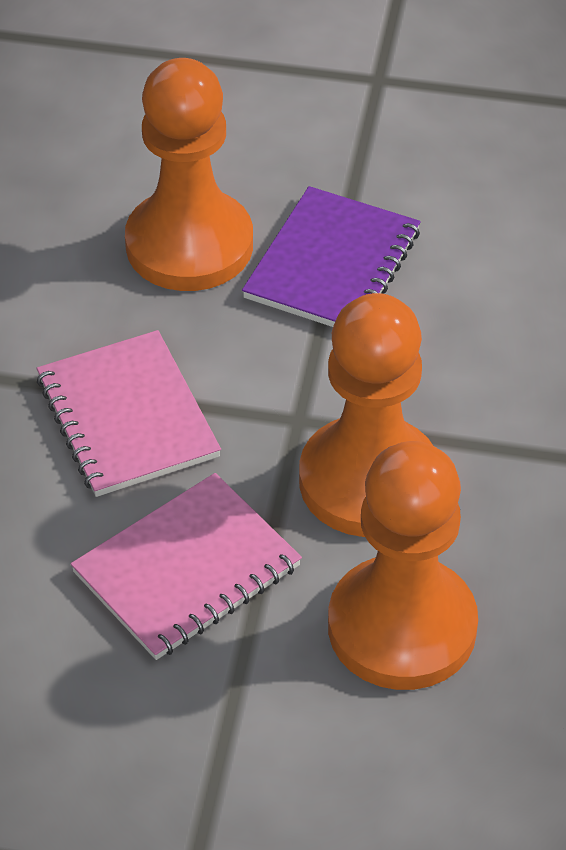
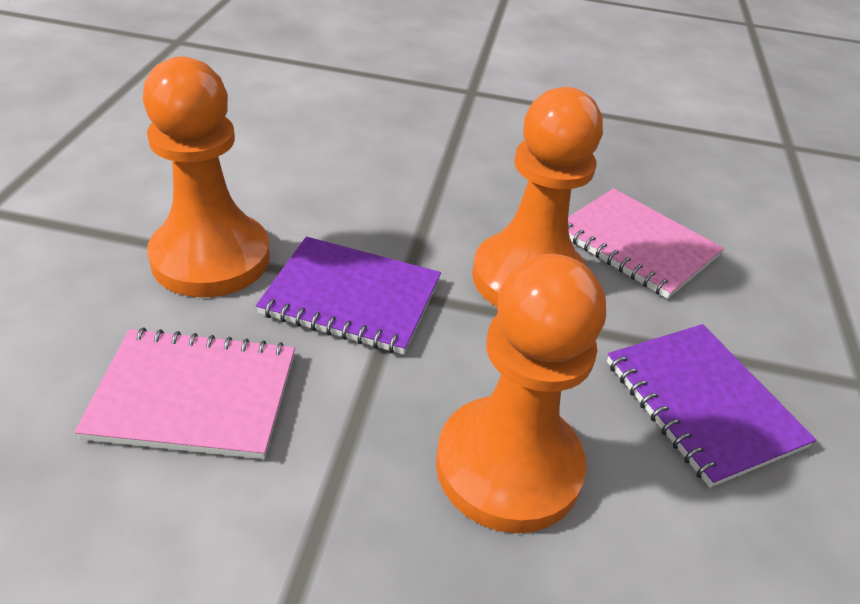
purple notebook: [242,186,421,327] = 1 -> [256,237,441,355] [607,324,816,488] = 2

